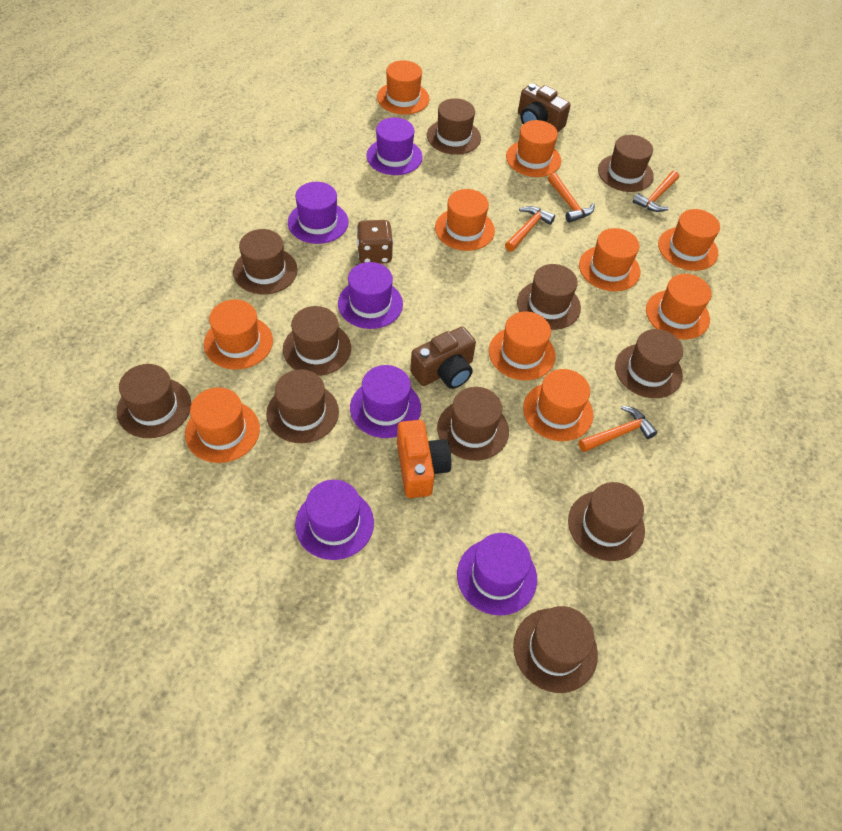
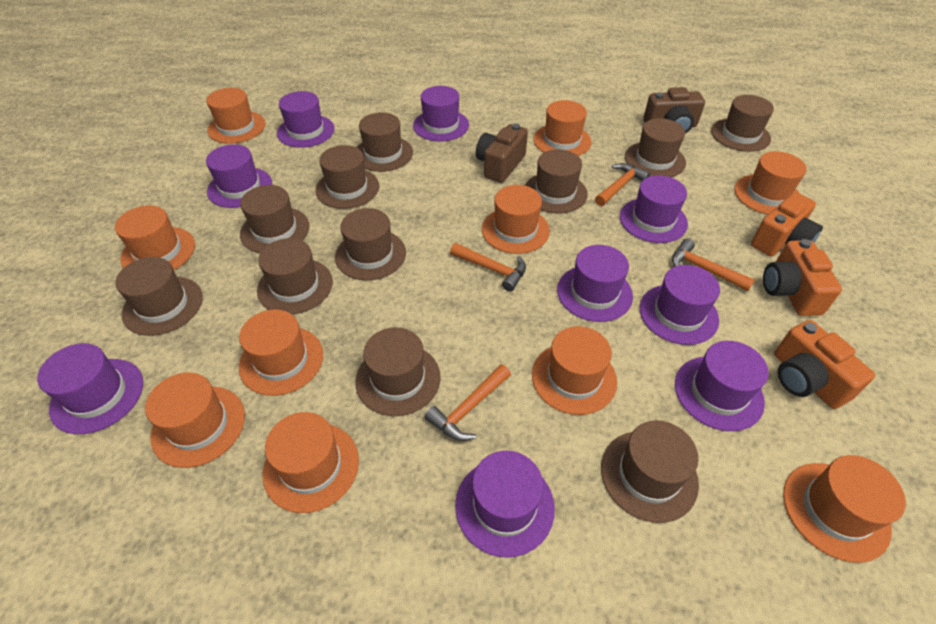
brown dice: [357,220,393,264] = 1 -> none = 0
orange camera: [397,420,451,498] = 1 -> [751,192,823,256] [763,239,842,316] [774,320,875,409] = 3
purple hat: [288,182,349,244] [295,480,374,560] [338,262,403,329] [350,365,421,438] [366,117,423,175] [457,533,537,616] = 6 -> [37,343,143,434] [206,144,272,208] [277,91,334,148] [413,86,469,141] [455,451,555,558] [557,245,633,322] [620,175,688,243] [640,265,720,345] [675,341,769,431] = 9

